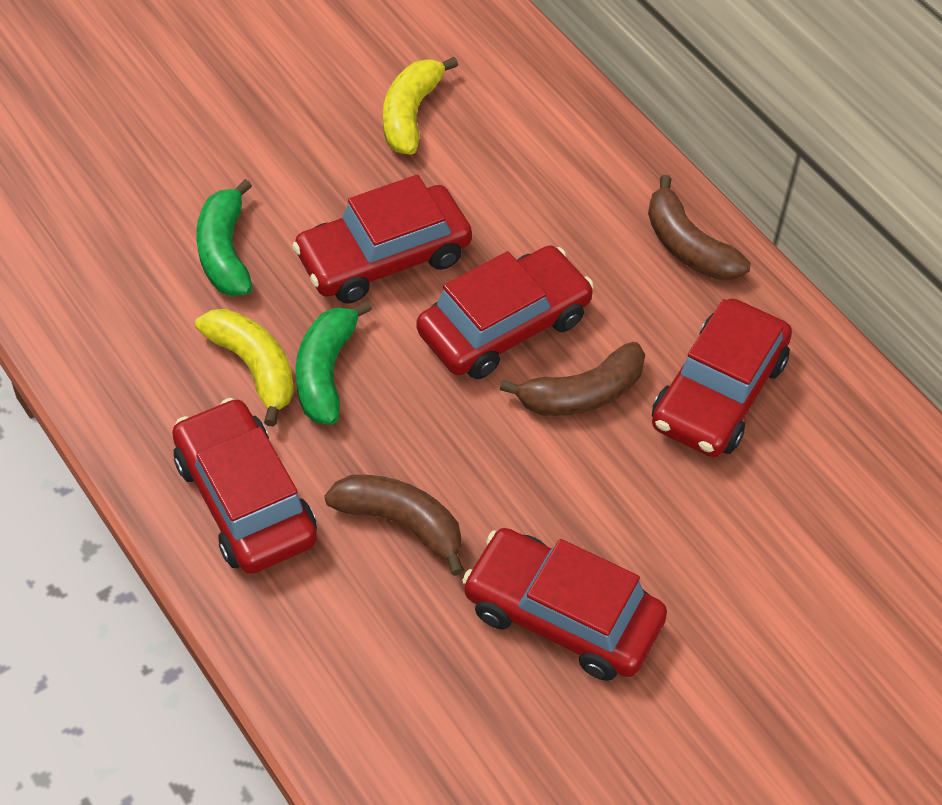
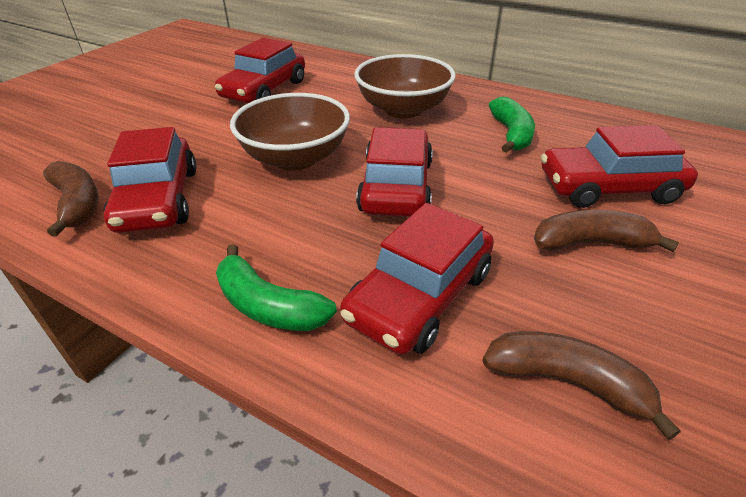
brown bowl: none = 0 -> [230,93,350,170] [354,54,456,119] = 2
yellow banana: [195,309,294,427] [383,57,458,155] = 2 -> none = 0

